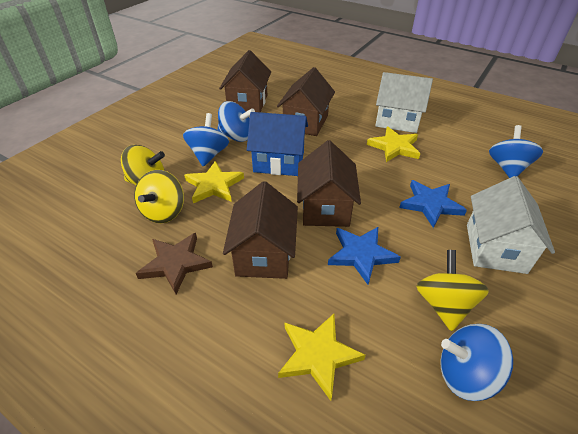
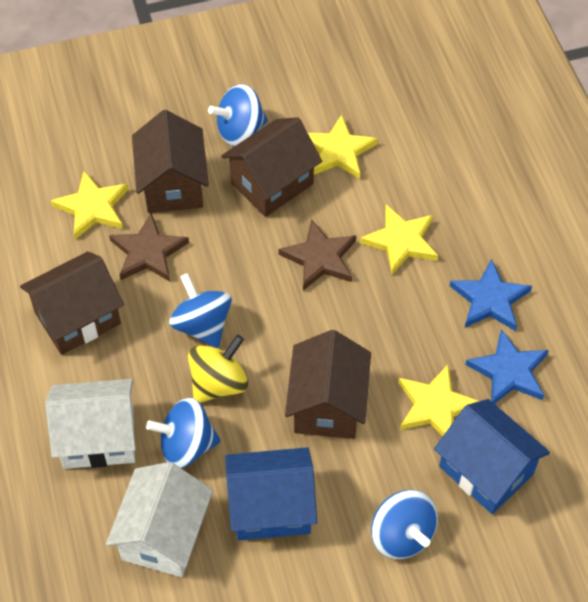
blue house: [247,112,308,176] = 1 -> [225,447,317,541] [434,399,550,514] = 2
brown star: [136,233,213,294] = 1 -> [109,213,189,281] [278,219,356,290] = 2
yellow spinning top: [121,145,165,185] [134,170,184,223] [416,250,489,331] = 3 -> [188,335,248,403] = 1
yellow star: [184,161,244,203] [278,314,366,401] [367,126,420,162] = 3 -> [51,171,128,239] [308,115,378,179] [360,205,438,275] [398,365,479,436] = 4

